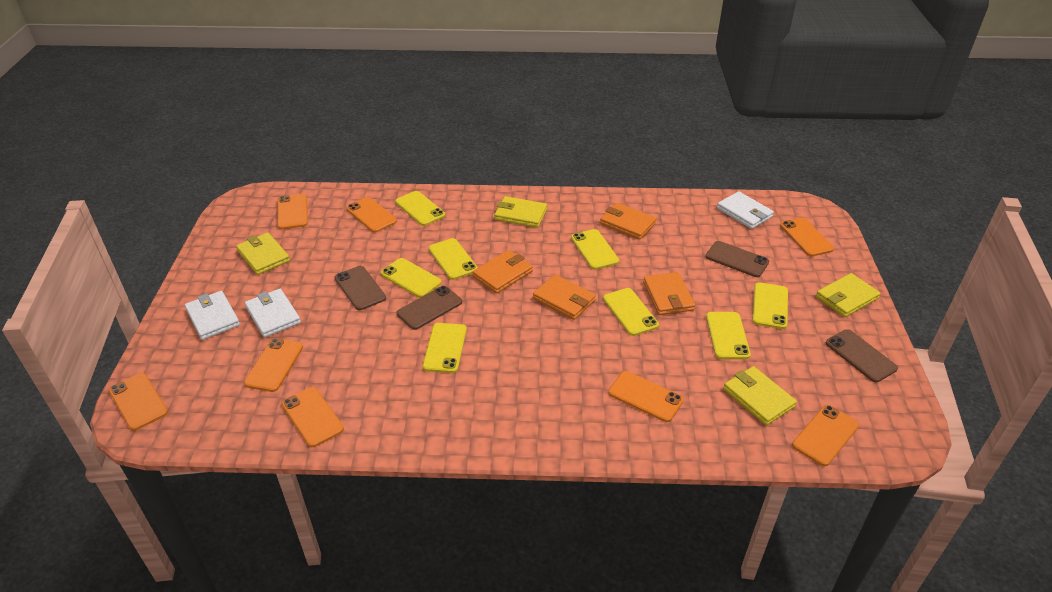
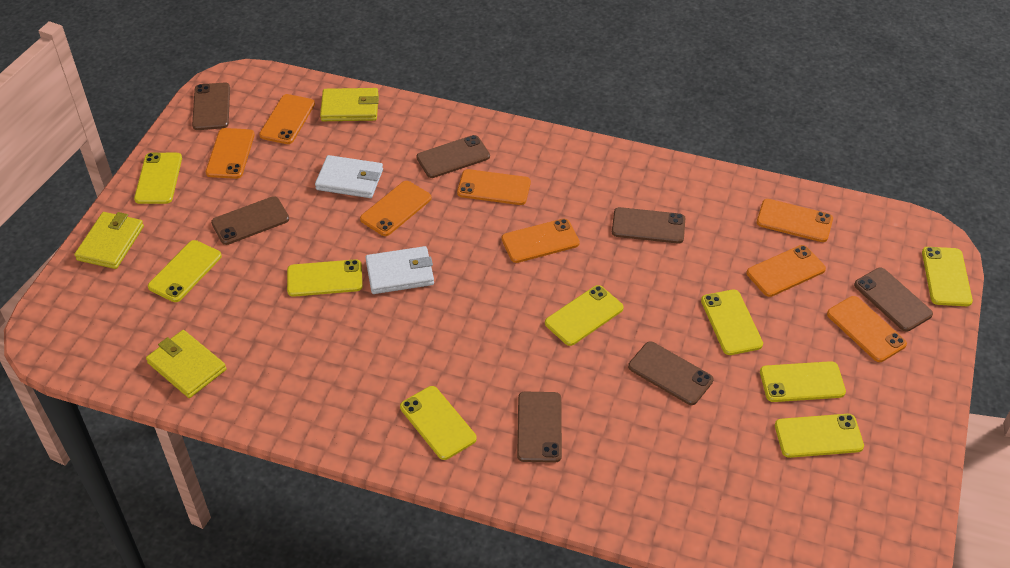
brown phone: [335,266,386,310] [397,286,462,330] [705,241,769,277] [826,329,898,382] = 4 -> [192,82,230,130] [211,196,289,245] [416,135,490,178] [517,392,562,463] [612,207,685,244] [628,341,713,405] [854,268,933,332] = 7
orange wallet: [472,250,533,294] [533,274,596,320] [600,203,657,240] [643,272,695,315] = 4 -> none = 0
white wallet: [185,291,240,340] [245,289,301,337] [717,191,774,229] = 3 -> [315,155,383,198] [365,246,434,294] = 2
yellow phone: [381,258,442,298] [395,191,446,226] [423,323,467,373] [429,238,478,280] [571,229,619,270] [603,288,659,336] [706,312,751,359] [752,282,788,329] = 8 -> [134,153,182,204] [148,240,222,302] [287,259,363,297] [400,386,477,460] [545,285,624,346] [701,290,763,355] [760,361,846,402] [775,414,864,458] [922,247,973,306] = 9
yellow wallet: [236,233,290,275] [494,196,547,228] [723,366,797,425] [816,273,881,317] = 4 -> [74,212,144,269] [146,330,226,398] [320,88,379,121] = 3

